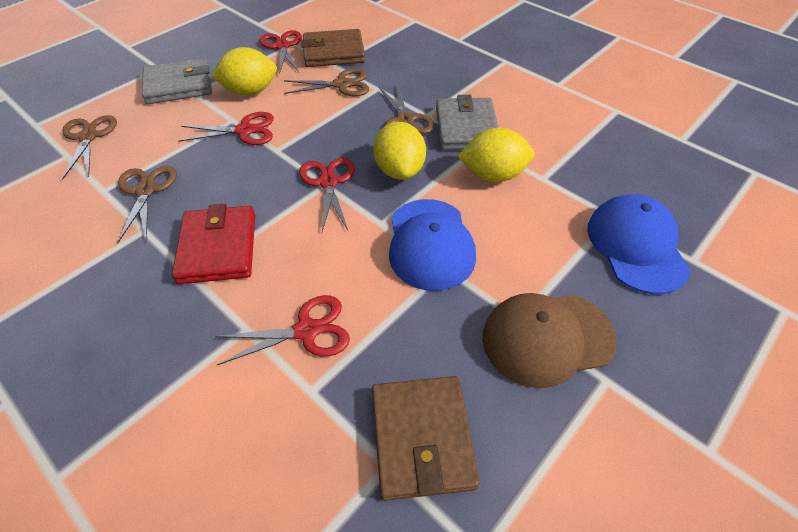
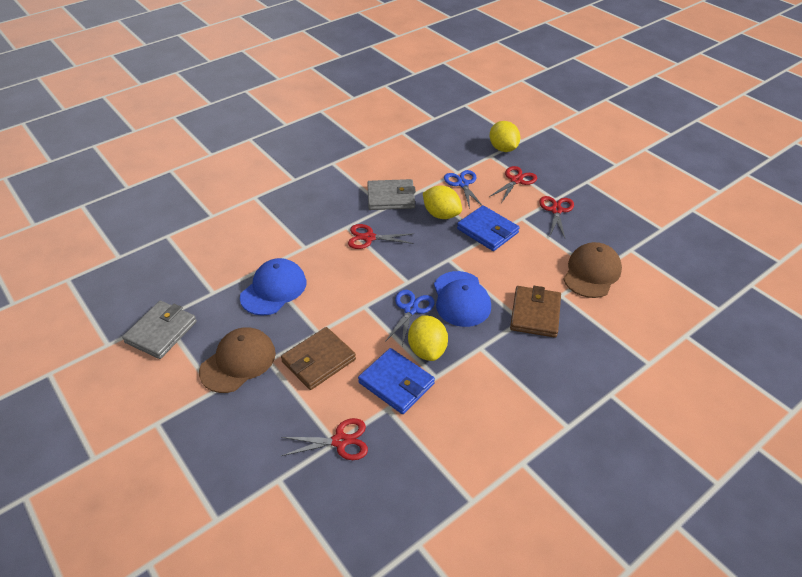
blue scissors: none = 0 -> [385,290,435,346] [444,170,482,209] = 2
blue wallet: none = 0 -> [358,348,435,414] [457,205,520,251] = 2
brown cap: [482,293,617,388] = 1 -> [199,327,276,393] [563,242,622,298] = 2
brown scissors: [62,115,117,179] [117,166,177,244] [284,68,369,97] [379,84,434,134] = 4 -> none = 0
red wallet: [172,204,255,284] = 1 -> none = 0

